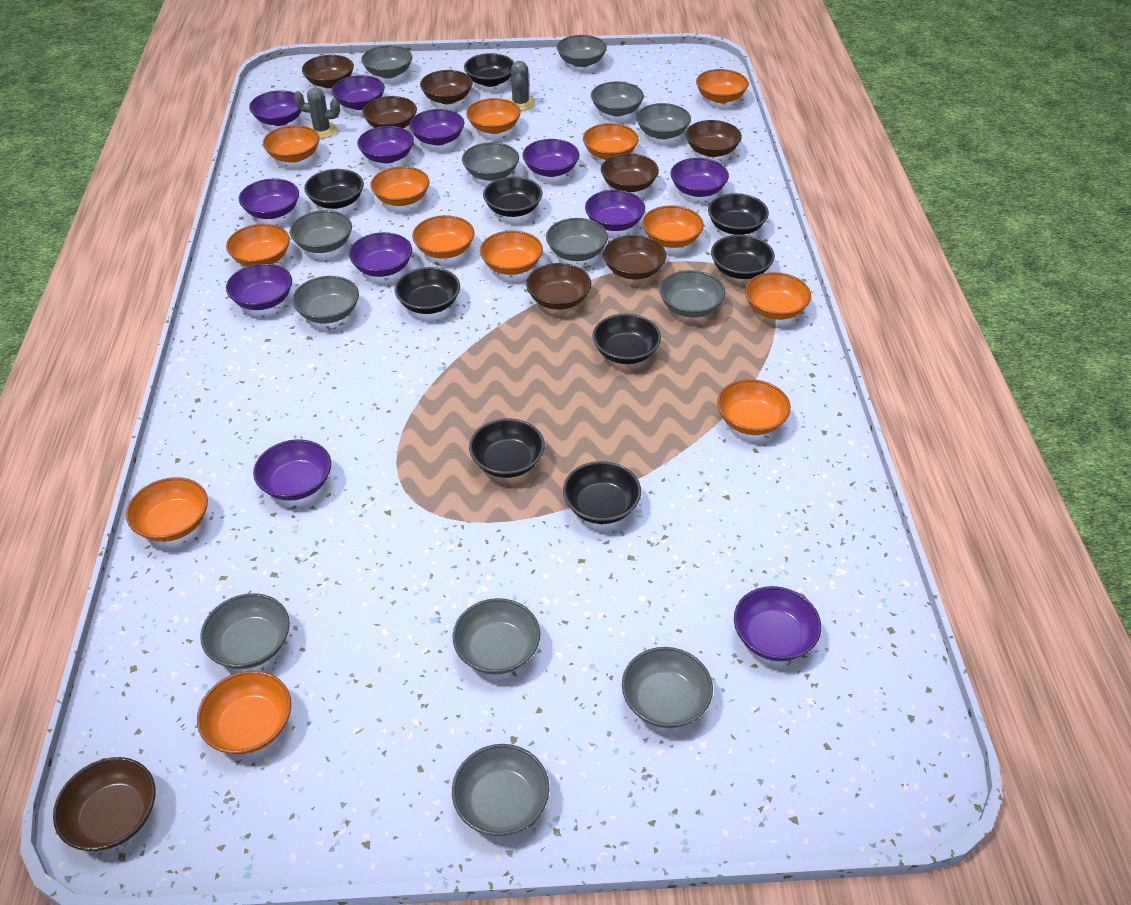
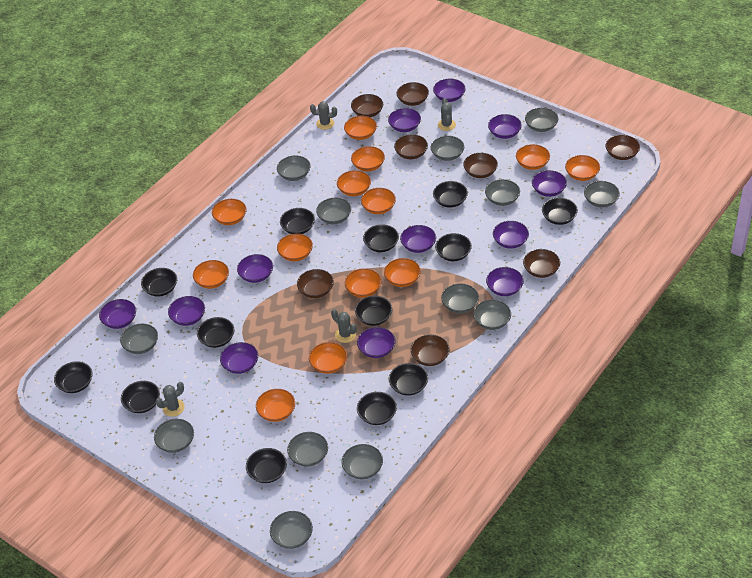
black bowl: [304,169,364,209] [395,267,460,314] [464,53,514,87] [469,419,545,478] [483,176,543,217] [563,461,641,524] [593,314,661,364] [708,193,769,235] [711,235,775,279] = 9 -> [54,361,93,393] [121,381,160,413] [141,268,177,296] [197,317,235,348] [246,448,287,483] [280,208,315,234] [355,296,392,326] [357,392,397,425] [363,224,399,252] [389,363,428,396] [433,181,468,208] [435,233,472,261] [542,197,578,225] = 13
grey cactus: [294,87,340,138] [508,61,535,111] = 2 -> [156,382,185,417] [310,101,337,130] [331,309,357,343] [438,98,456,131] = 4

